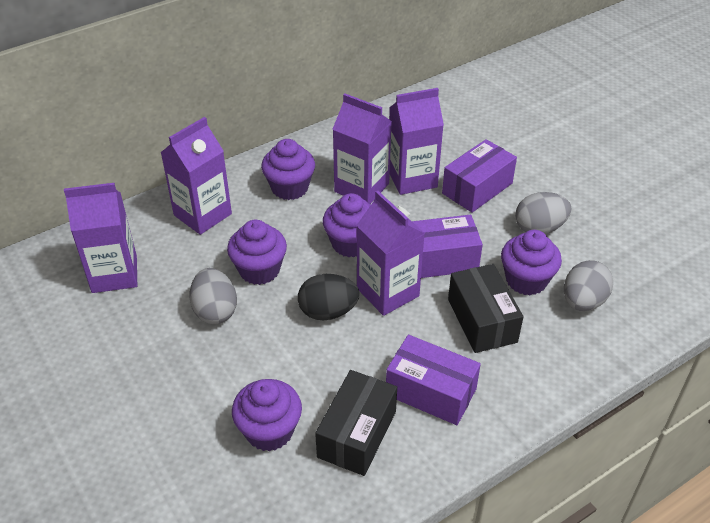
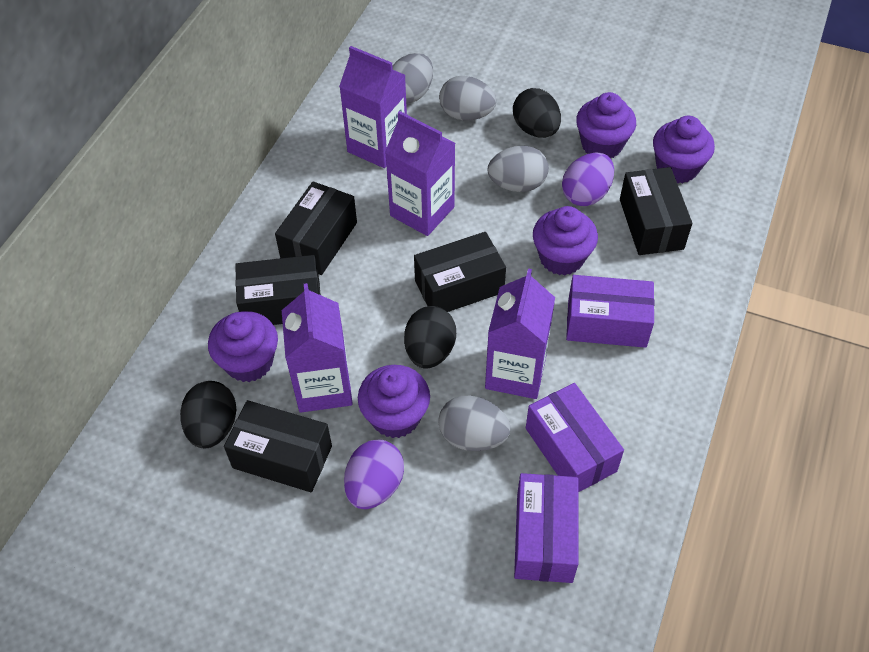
black box: [315,370,397,476] [448,264,523,353] = 2 -> [224,400,332,492] [235,255,321,325] [275,181,357,275] [414,232,506,312] [620,167,692,255] = 5
black egg: [298,274,360,320] = 1 -> [180,381,236,448] [404,306,456,369] [513,88,561,138] = 3
grey egg: [190,268,237,324] [515,192,571,234] [564,260,613,311] = 3 -> [392,53,433,104] [438,396,511,451] [439,76,496,120] [488,146,549,192] = 4
purple carton: [64,183,137,293] [160,117,232,235] [333,94,392,204] [356,191,425,316] [389,88,444,195] = 5 -> [282,283,353,413] [339,46,407,168] [385,111,455,236] [485,268,555,399] = 4
purple egg: none = 0 -> [344,439,404,509] [562,152,614,206] = 2

